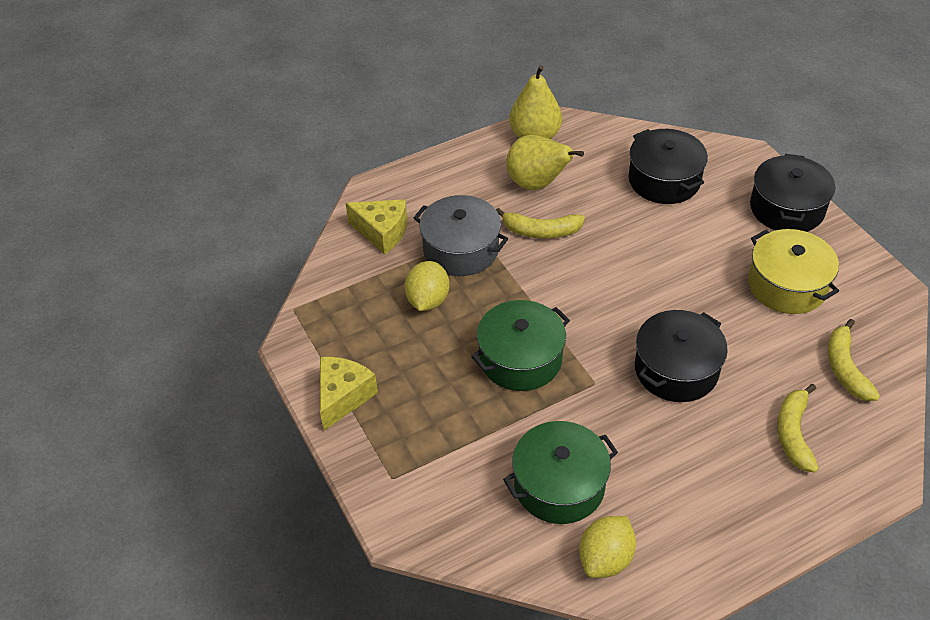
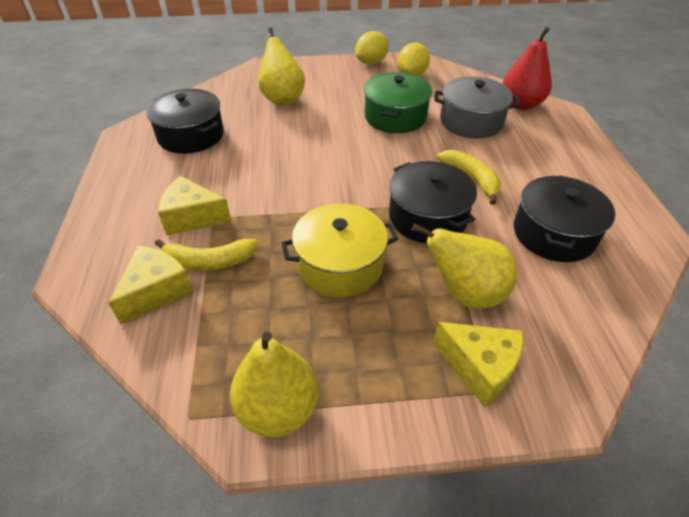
green pot: [472,300,570,391] [503,421,618,524] = 2 -> [364,72,432,133] = 1
red pear: none = 0 -> [502,27,552,110] = 1
yellow banana: [496,208,585,239] [777,384,819,473] [828,319,880,401] = 3 -> [155,239,258,271] [437,150,501,205] = 2
yellow cheese: [320,357,378,431] [346,199,407,255] = 2 -> [108,246,194,324] [158,176,232,235] [433,322,524,407] = 3
yellow pear: [506,135,584,190] [509,65,562,139] = 2 -> [230,332,318,437] [258,27,305,105] [412,224,517,308] = 3

